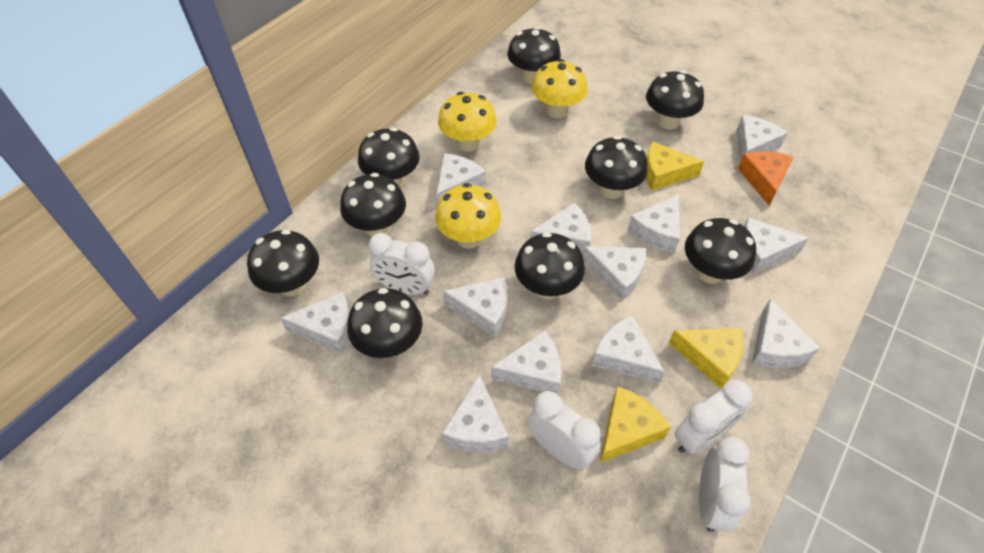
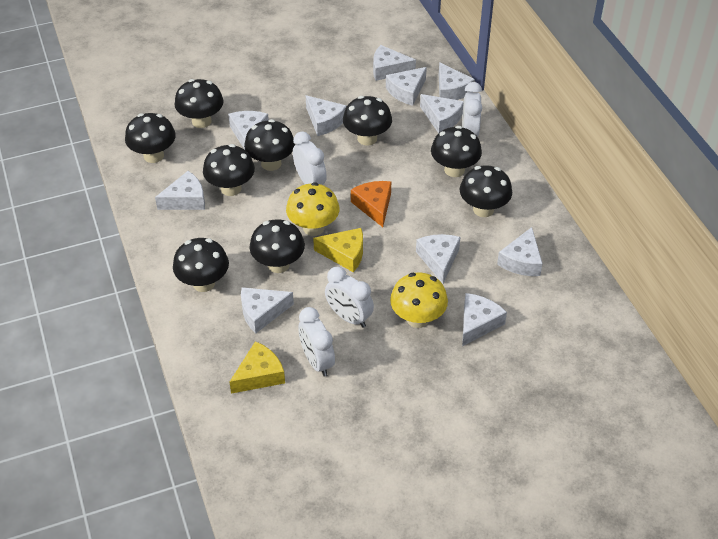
white cheese: [280,292,350,354] [437,153,486,204] [442,375,509,453] [443,277,507,337] [491,331,562,395] [530,203,591,254] [582,246,646,301] [592,316,665,384] [628,194,680,253] [736,115,787,162] [744,217,809,273] [752,299,820,368] = 12 -> [155,171,205,210] [228,111,269,150] [241,287,294,333] [306,95,347,136] [373,45,416,81] [386,67,427,106] [416,234,461,284] [420,94,464,133] [439,62,475,100] [462,293,507,346] [497,227,543,276] = 11
yellow cheese: [600,386,671,463] [646,142,704,191] [669,328,743,389] = 3 -> [230,341,285,394] [313,228,363,272] = 2
yellow mushroom: [435,183,501,249] [438,92,497,152] [531,59,588,118] = 3 -> [286,182,340,236] [390,273,448,328] = 2

